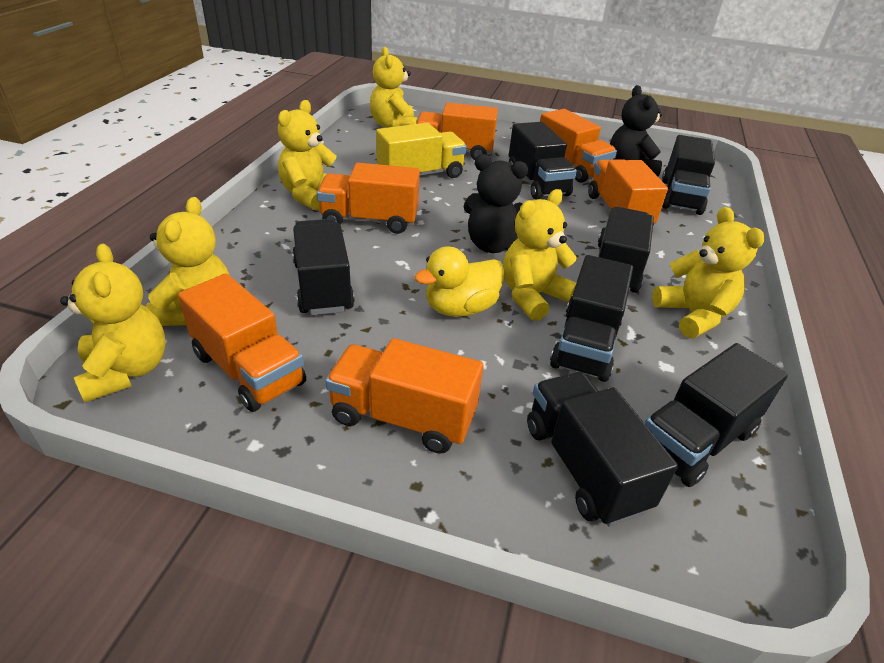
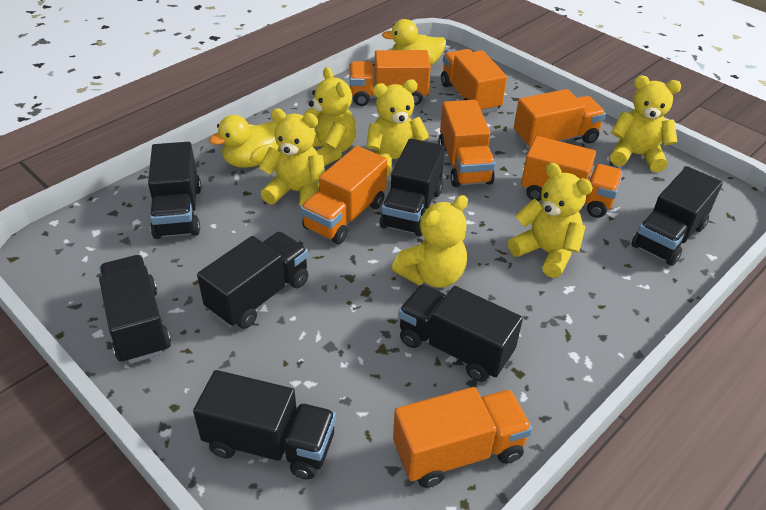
black teddy bear: [463,154,528,253] [610,85,662,176] = 2 -> none = 0
orange truck: [178,274,306,412] [317,163,420,234] [325,338,483,454] [416,102,498,160] [540,109,617,183] [588,159,668,225] = 6 -> [300,146,387,244] [349,50,431,106] [393,387,532,488] [438,100,495,187] [441,49,507,114] [514,89,606,148] [521,136,623,218] = 7
yellow duck: [414,246,505,317] = 1 -> [209,115,279,168] [382,19,446,66] = 2
yellow truck: [376,123,467,178] = 1 -> none = 0

